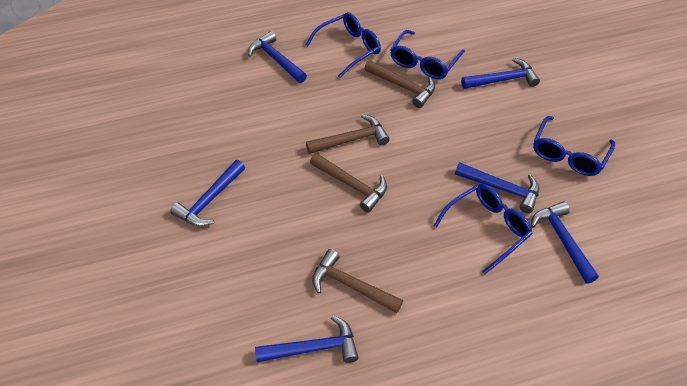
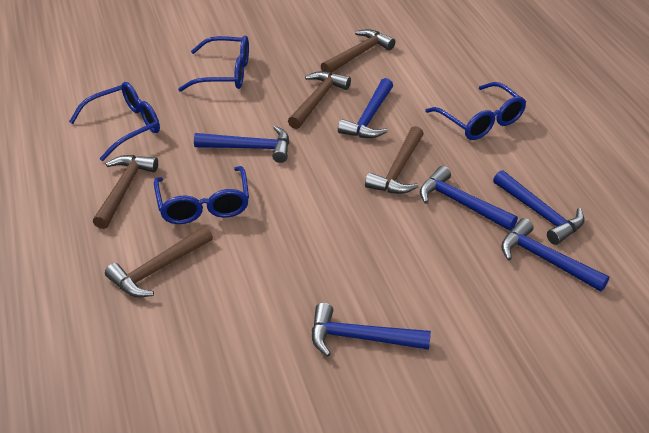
brown hammer: [306,114,390,154] [310,153,387,213] [312,249,403,313] [364,60,435,108] = 4 -> [93,155,158,229] [105,226,213,298] [288,71,351,129] [321,29,395,73] [365,126,424,194] = 5

